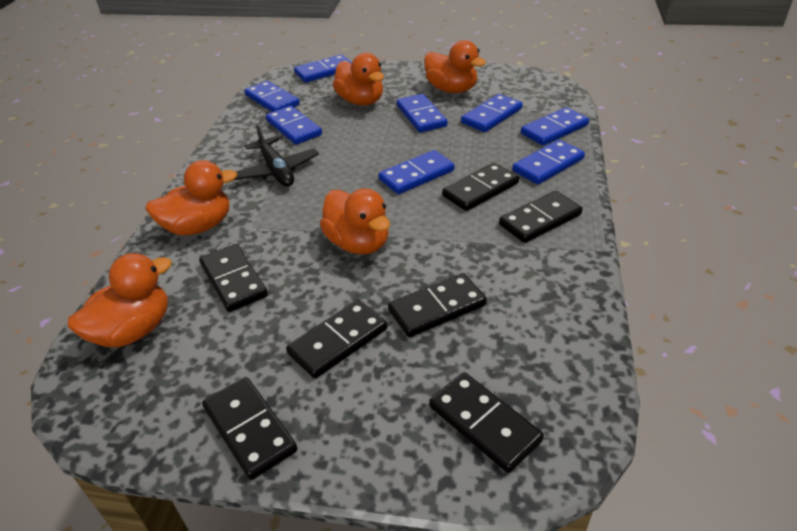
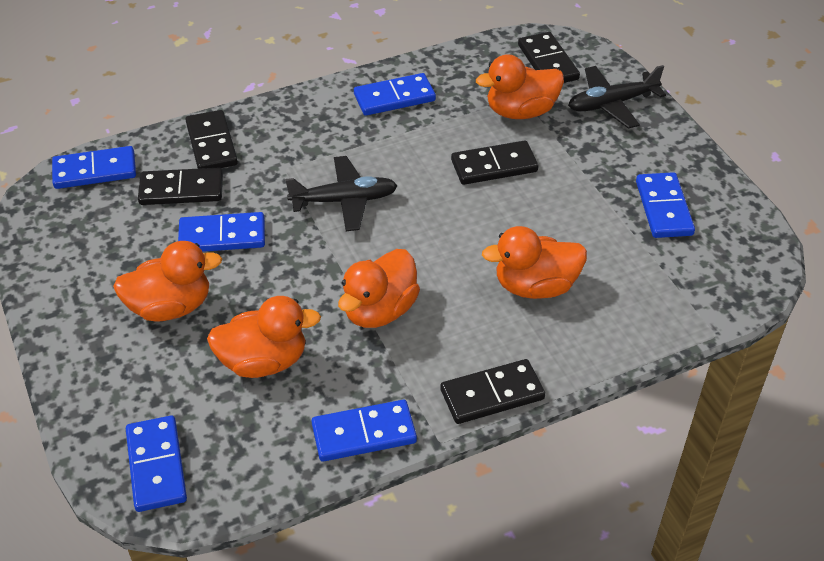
black domino: [199,244,268,312] [202,377,297,480] [286,300,387,379] [388,273,487,337] [429,372,544,473] [442,163,519,211] [499,191,582,243] = 7 -> [138,168,223,205] [185,110,238,169] [440,359,545,424] [451,141,538,185] [518,32,580,83] = 5
black plane: [234,123,319,187] = 1 -> [285,156,398,231] [568,65,666,129] = 2
blue domino: [244,81,300,112] [266,106,322,145] [294,54,352,83] [379,150,455,194] [397,94,448,133] [461,94,522,132] [513,140,585,184] [521,107,589,146] = 8 -> [52,146,136,189] [126,416,187,512] [178,212,265,252] [312,400,417,462] [354,73,436,116] [636,172,695,238] = 6

